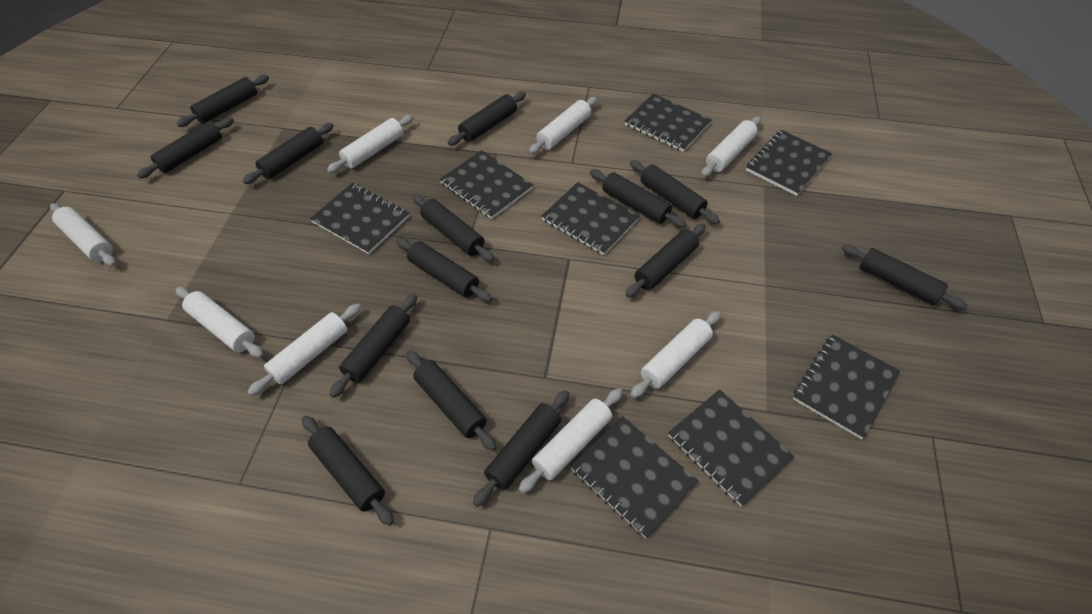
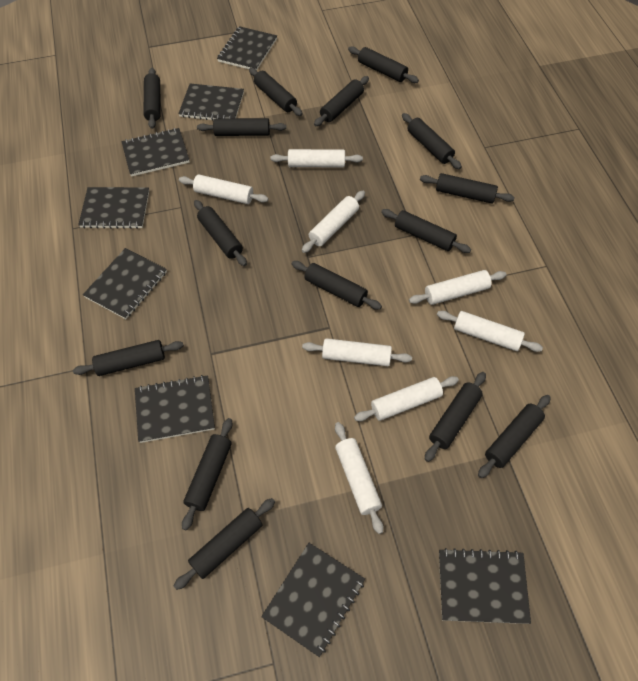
black rolling pin: [137,117,234,179] [177,75,269,127] [243,123,334,184] [302,415,394,525] [329,294,417,398] [396,238,492,302] [406,350,497,451] [412,195,494,262] [448,92,526,146] [473,390,569,507] [590,169,687,228] [626,224,706,297] [630,160,720,224] [841,244,968,310] = 14 -> [73,340,184,376] [143,68,161,129] [174,498,275,590] [182,418,233,530] [194,200,247,266] [197,118,286,136] [249,68,303,116] [292,261,382,310] [314,76,369,126] [348,46,419,83] [381,209,471,253] [402,113,462,169] [420,173,515,203] [425,372,486,462] [478,395,551,478] = 15

